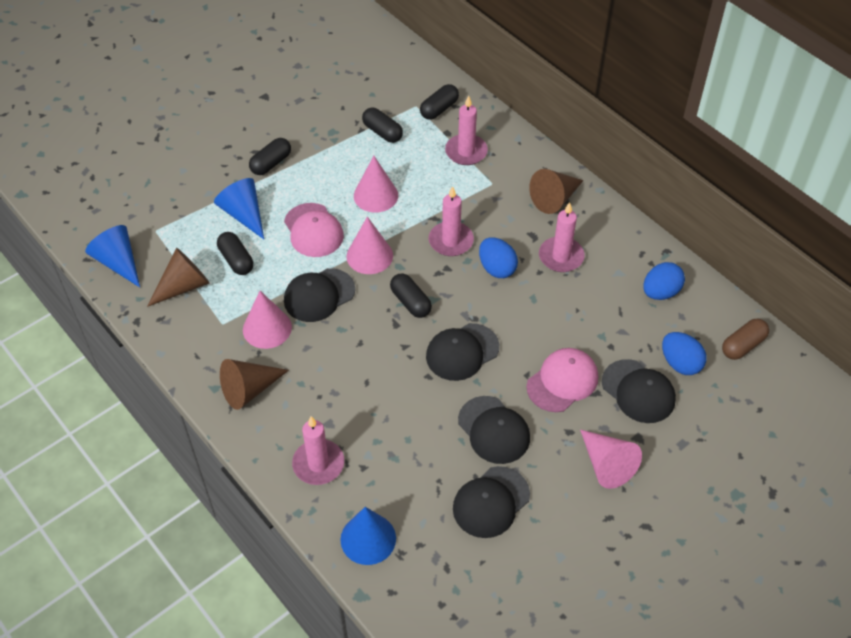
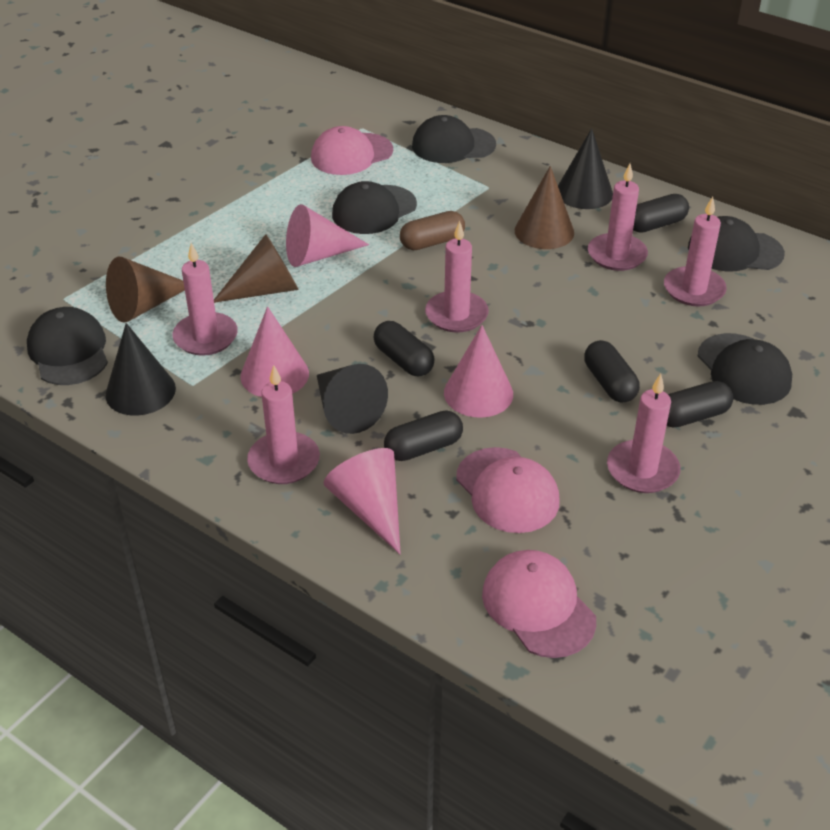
black cone: none = 0 -> [105,323,176,416] [317,364,388,434] [558,128,613,209] = 3
blue cone: [85,225,140,287] [214,178,264,239] [340,507,396,565] = 3 -> none = 0
blue egg: [479,237,518,278] [643,262,685,300] [662,332,707,375] = 3 -> none = 0
pink candle: [292,416,344,485] [429,186,474,256] [445,95,488,165] [539,202,585,272] = 4 -> [172,243,238,356] [247,365,320,484] [425,221,489,333] [588,164,648,271] [607,374,680,493] [664,197,727,306] = 6
pink cap: [284,203,344,257] [526,348,598,412] = 2 -> [311,126,393,175] [456,447,559,533] [482,550,596,658] = 3

